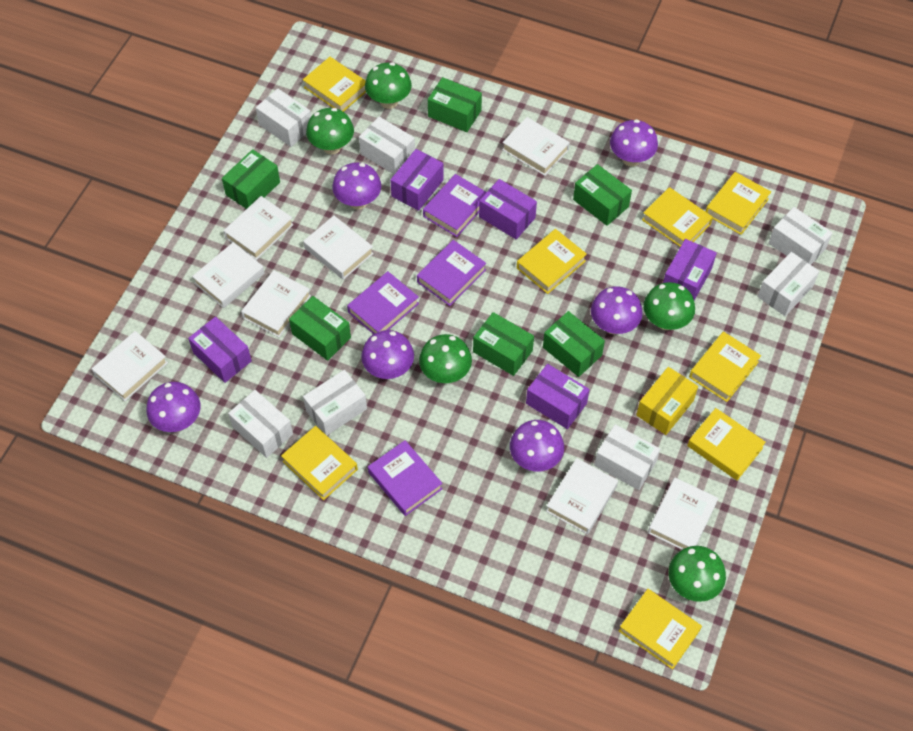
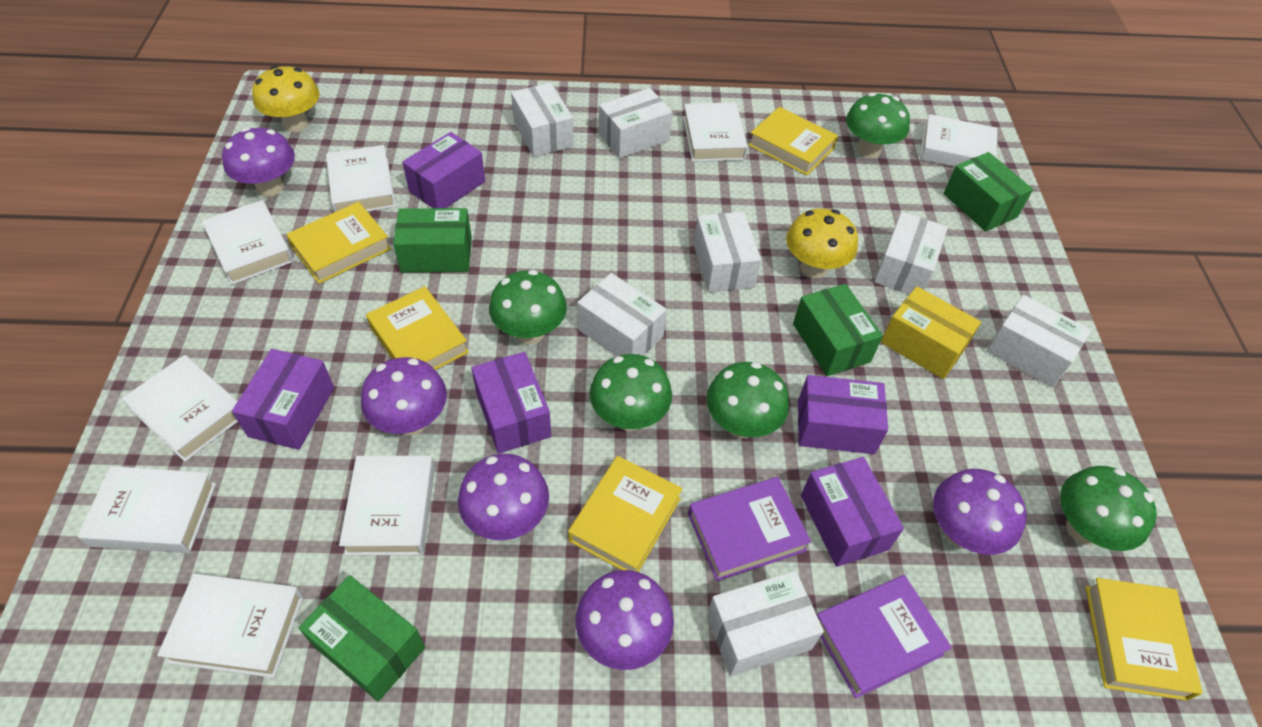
green box: [222,149,280,209] [289,296,351,361] [428,77,482,132] [473,312,534,376] [543,311,605,377] [573,164,632,226] = 6 -> [299,575,425,702] [393,208,472,273] [793,284,883,376] [943,152,1033,232] = 4
purple book: [347,271,419,334] [368,440,442,516] [417,240,486,306] [423,174,487,237] = 4 -> [688,477,811,581] [817,575,952,698] = 2
purple mushroom: [147,382,200,432] [332,163,381,210] [361,330,414,379] [510,420,564,471] [591,286,643,335] [610,119,658,167] = 6 -> [222,128,295,197] [361,357,447,435] [458,454,549,540] [575,570,674,670] [933,469,1027,555] = 5
yellow book: [281,426,358,500] [303,57,366,112] [517,229,587,294] [619,589,702,669] [642,187,713,247] [687,408,766,480] [689,331,761,402] [706,172,771,235] = 8 -> [286,202,391,284] [366,286,469,370] [568,456,683,572] [749,107,838,175] [1086,578,1203,701] = 5
yellow mushroom: none = 0 -> [252,66,320,132] [786,208,858,278] = 2

